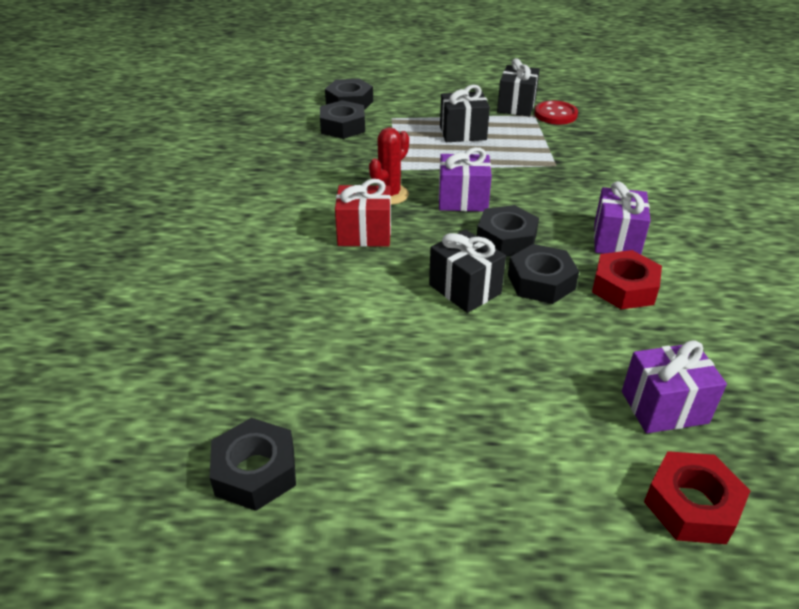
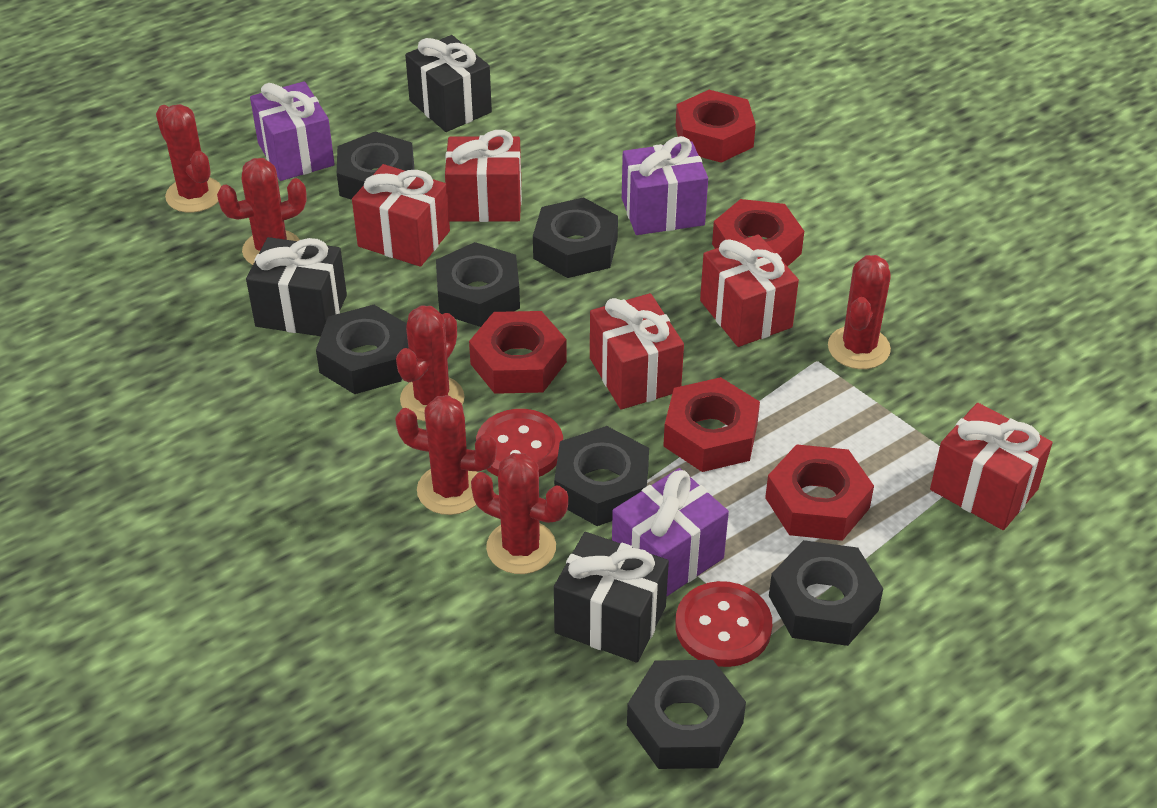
black nut: [210,418,296,511] [320,100,365,139] [325,78,373,110] [477,205,539,257] [508,244,579,304] = 5 -> [316,305,409,394] [337,132,414,200] [436,242,520,327] [533,197,618,278] [554,426,649,526] [627,660,746,769] [769,540,883,646] = 7
red button: [534,101,578,124] = 1 -> [476,409,563,477] [675,581,772,667] = 2
red cactus: [369,127,409,205] = 1 -> [156,104,221,213] [217,158,307,265] [395,395,497,515] [396,305,465,421] [471,453,568,574] [828,255,891,369] = 6
red gift: [335,179,391,247] = 1 -> [352,164,450,267] [445,130,522,222] [590,293,684,410] [700,234,799,347] [930,403,1053,530] = 5
red nut: [592,250,662,309] [644,451,750,544] = 2 -> [469,311,567,394] [663,377,760,472] [675,90,756,163] [712,199,804,267] [765,444,874,541] = 5

